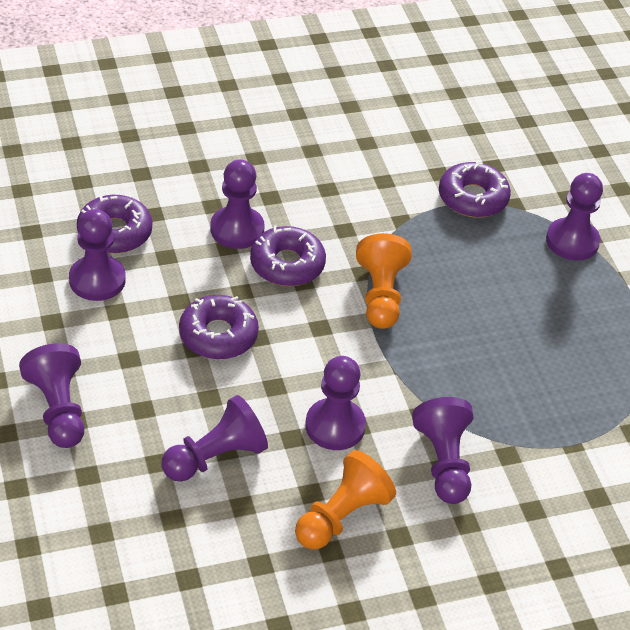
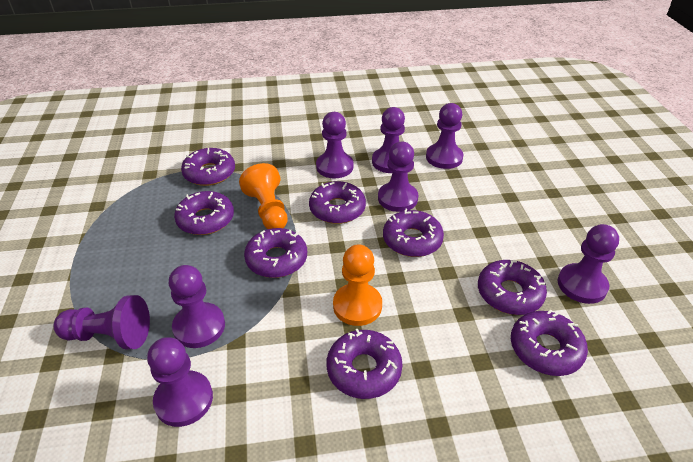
purple donut: [77,194,152,253] [179,295,259,359] [250,225,326,286] [439,162,511,218] = 4 -> [174,191,234,235] [181,148,235,186] [244,228,307,278] [309,181,366,224] [327,329,403,399] [383,209,444,257] [478,260,547,315] [511,309,588,376] = 8
purple pawn: [19,343,84,448] [69,209,126,301] [162,395,268,482] [210,160,265,249] [305,356,366,450] [412,397,474,504] [546,173,603,261] = 7 -> [53,295,150,350] [147,337,213,427] [169,265,225,348] [316,112,354,178] [372,107,405,173] [378,142,418,212] [426,103,464,169] [558,224,619,304] = 8

